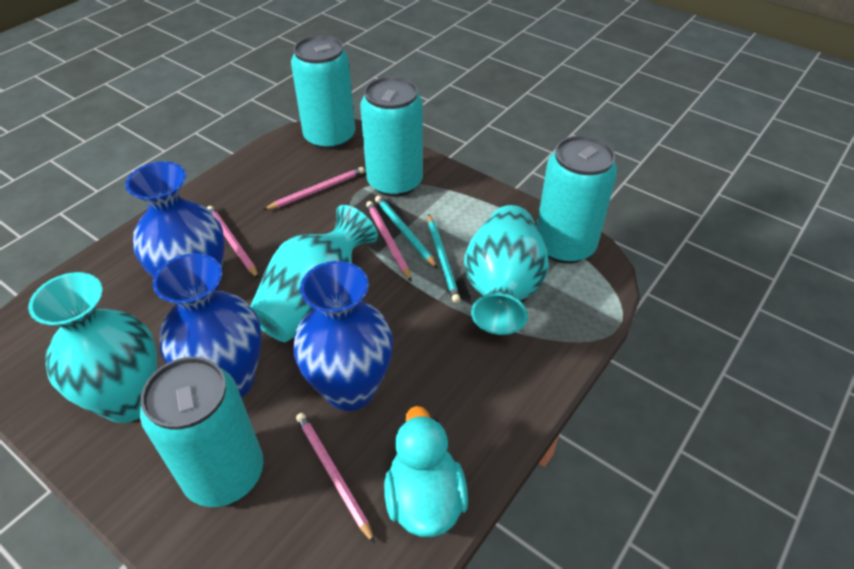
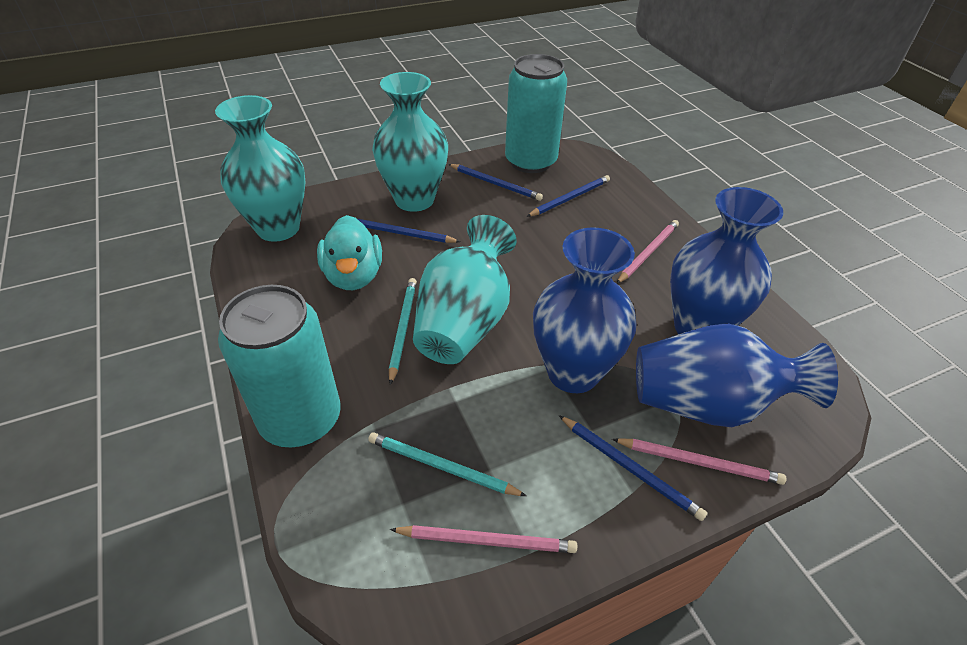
blue pencil: none = 0 -> [357,218,461,243] [449,164,543,201] [526,175,610,217] [559,415,707,521] = 4
pink pencil: [207,206,259,279] [263,167,365,210] [296,413,375,544] [366,201,412,282] = 4 -> [390,525,577,553] [612,438,786,485] [617,220,679,284] = 3
turquoise can: [140,357,264,507] [291,35,355,150] [360,76,423,197] [537,135,617,264] = 4 -> [218,285,340,448] [505,54,567,173] = 2

